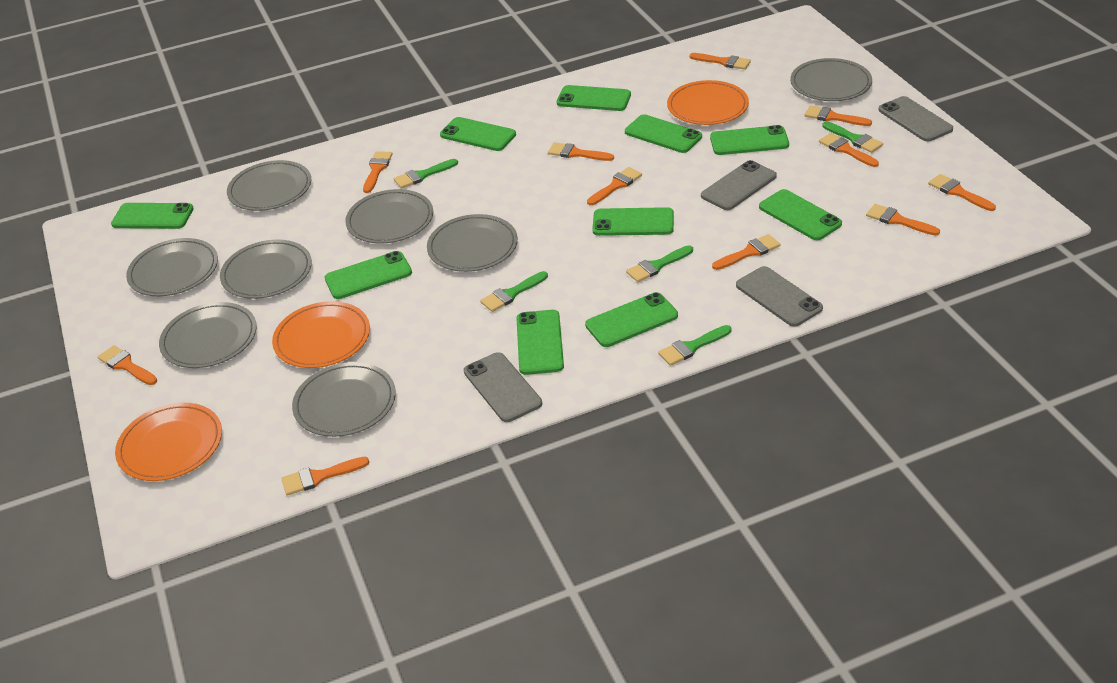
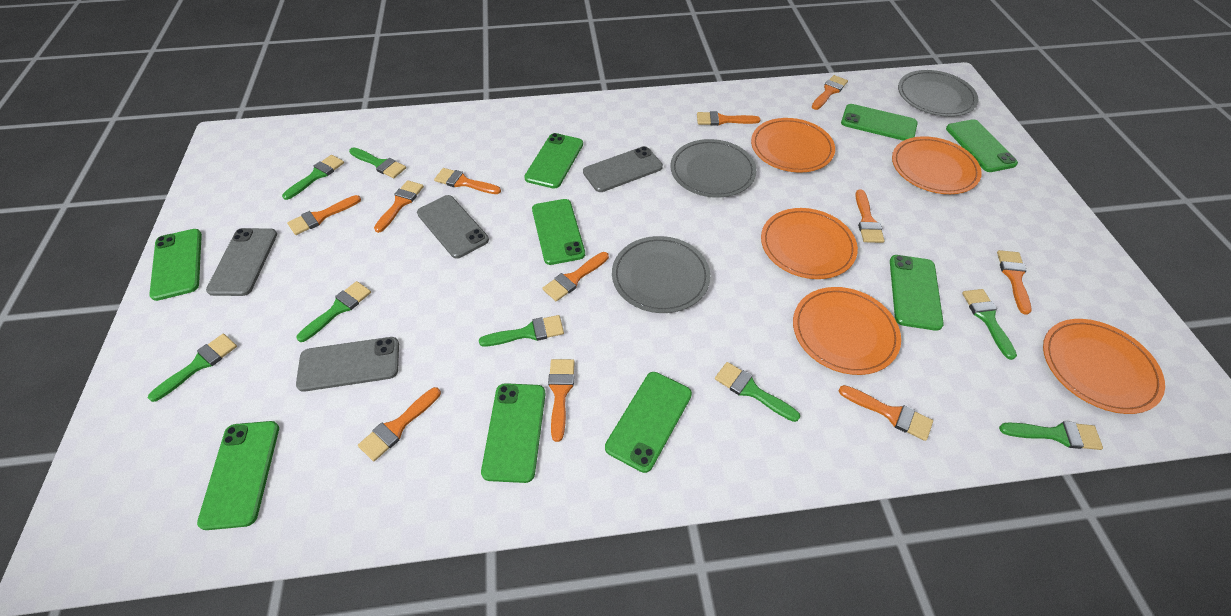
green brush: [394,159,458,189] [480,271,548,312] [626,245,693,282] [658,325,732,366] [822,122,883,153] = 5 -> [148,334,237,402] [282,155,344,200] [296,281,371,342] [349,147,406,178] [479,315,564,346] [715,362,800,422] [962,289,1017,360] [999,421,1103,450] = 8
green phone: [111,203,194,229] [325,251,412,299] [440,117,516,151] [516,310,564,375] [557,85,631,111] [585,292,678,347] [592,207,674,236] [625,114,702,153] [710,125,789,155] [759,189,842,240] = 10 -> [149,229,202,301] [197,421,279,530] [481,383,546,483] [524,133,583,189] [532,199,585,265] [605,372,692,473] [841,104,918,141] [890,255,944,331] [946,119,1018,172] = 9
grey plate: [126,238,218,296] [159,302,257,368] [220,240,312,299] [227,160,311,211] [292,362,396,437] [345,189,433,244] [427,214,518,272] [790,58,872,101] = 8 -> [612,236,711,313] [670,139,757,198] [898,70,978,117] = 3
orange plate: [115,403,222,481] [272,301,370,368] [667,80,749,125] = 3 -> [751,118,835,172] [761,208,858,279] [793,287,901,375] [892,136,982,194] [1043,319,1165,414] = 5

